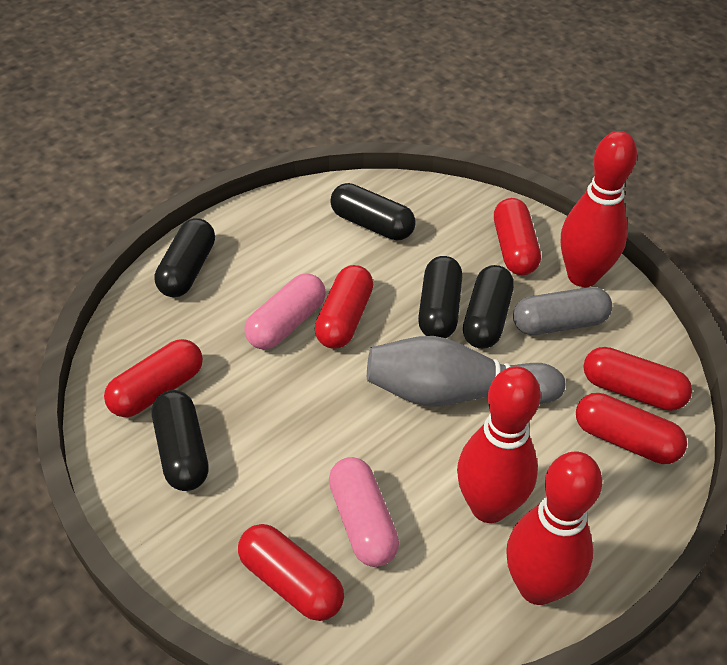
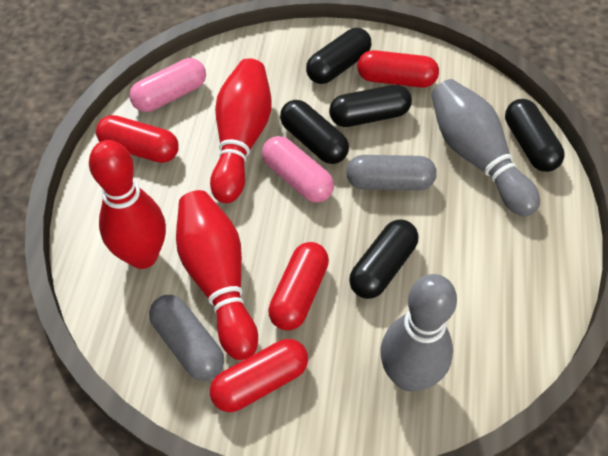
grey bowling pin: [367,336,565,407] = 1 -> [380,274,457,391] [431,79,540,217] = 2
grey capsule: [513,287,612,335] = 1 -> [149,295,224,381] [346,155,437,190] = 2
red capsule: [104,339,203,417] [238,524,344,621] [315,265,373,349] [494,198,541,275] [576,393,687,464] [583,347,692,411] = 6 -> [96,115,179,163] [210,339,308,412] [268,242,329,331] [357,50,439,88] = 4

